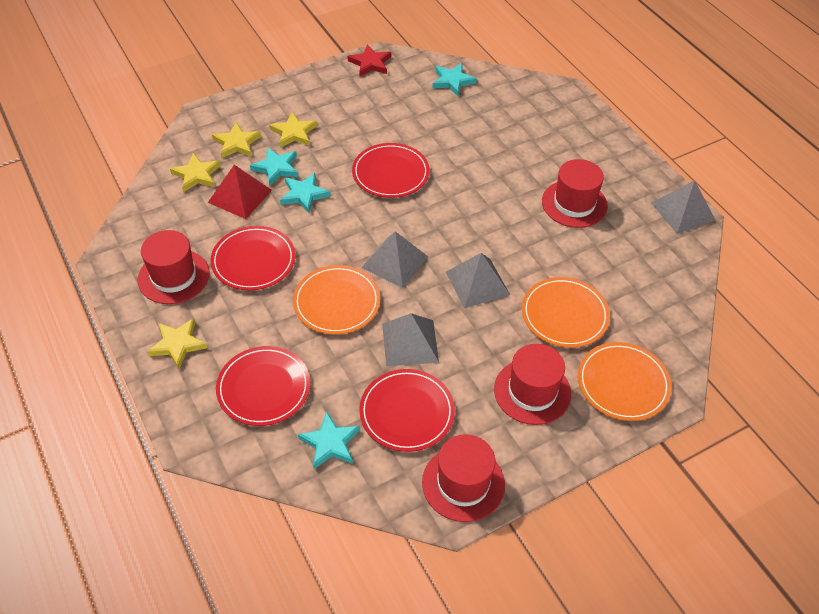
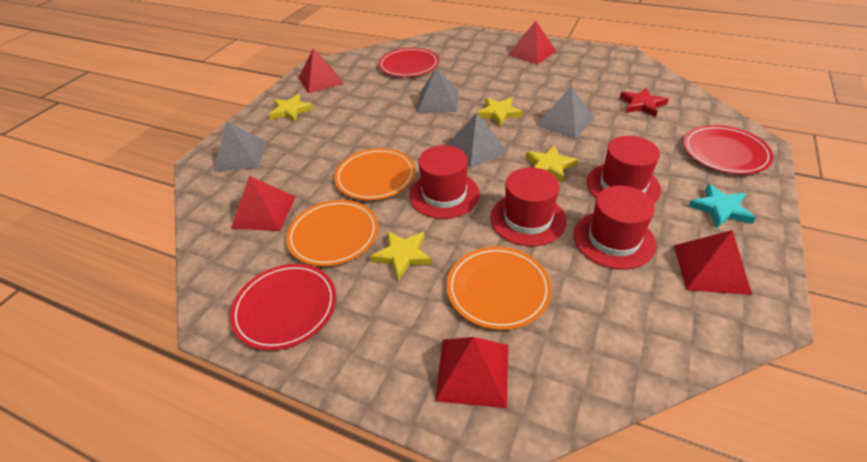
red plate: [210,226,295,290] [216,346,310,426] [352,143,430,198] [359,369,455,452] = 4 -> [230,264,336,350] [378,48,439,77] [683,125,774,174] = 3
red pyramid: [208,165,272,219] = 1 -> [231,176,296,231] [299,48,344,94] [435,337,508,408] [508,21,557,65] [674,230,752,295] = 5
turquoise star: [250,147,299,186] [280,173,331,213] [298,411,360,469] [432,63,477,96] = 4 -> [689,184,756,228] = 1

